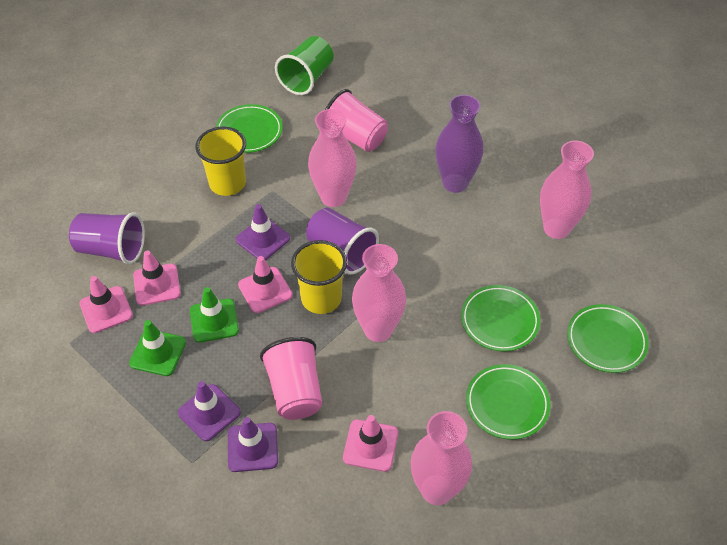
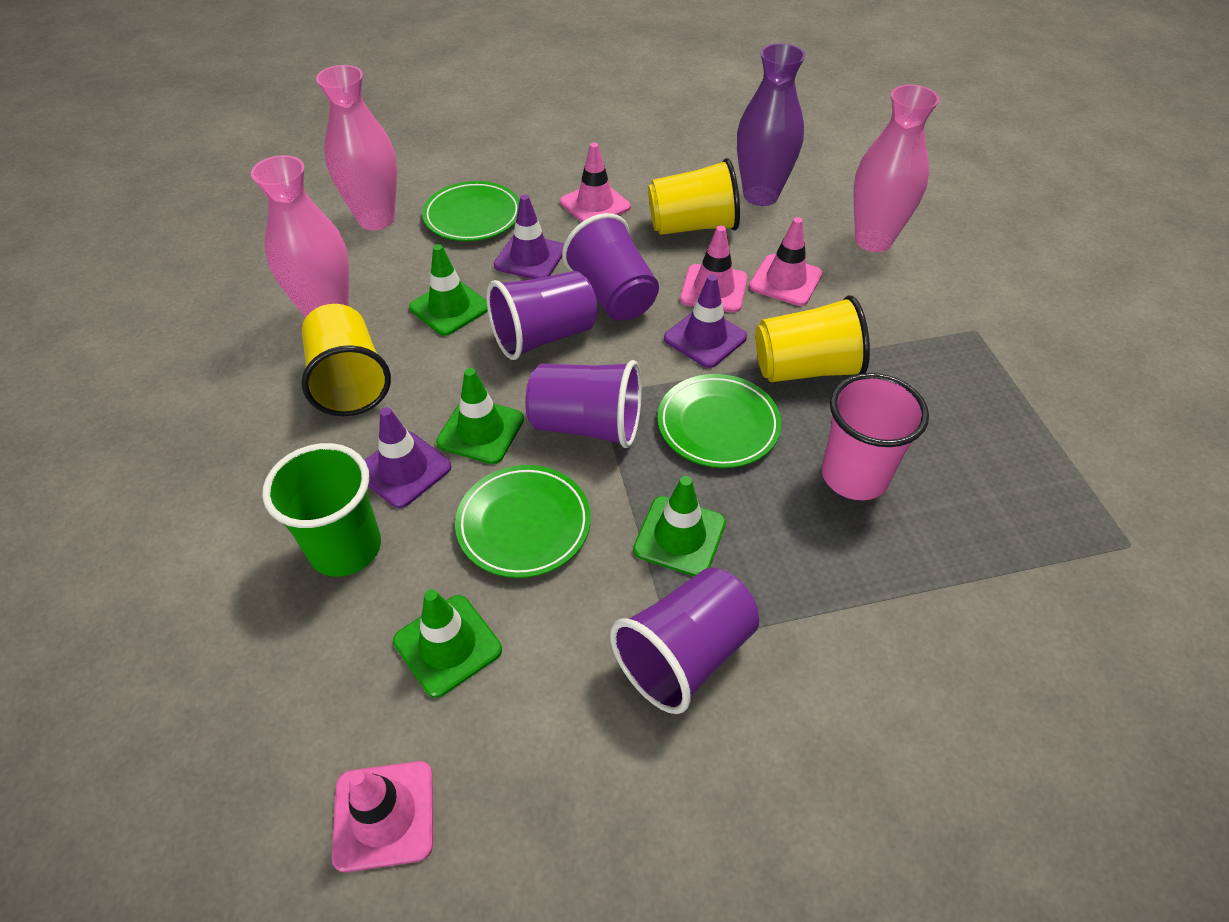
green plate: [215,104,283,153] [461,285,540,352] [466,364,551,440] [567,304,649,373] = 4 -> [422,181,520,241] [455,465,591,578] [657,374,781,468] = 3
green traffic cone: [129,320,186,376] [190,287,239,343] = 2 -> [393,589,502,698] [409,244,488,336] [436,368,524,464] [633,476,726,576] = 4
pink cup: [260,337,322,420] [325,89,388,152] = 2 -> [821,373,929,500] = 1
pink vase: [308,109,357,207] [352,244,406,342] [411,411,472,505] [540,141,594,239] = 4 -> [251,155,349,318] [316,65,397,230] [854,85,939,252] = 3
purple cup: [69,212,145,264] [306,208,379,275] = 2 -> [486,271,597,360] [525,360,642,448] [562,213,659,320] [610,567,759,714] = 4
yellow cup: [195,127,246,196] [291,240,347,314] = 2 -> [302,304,391,416] [648,158,740,235] [755,295,870,382] = 3

